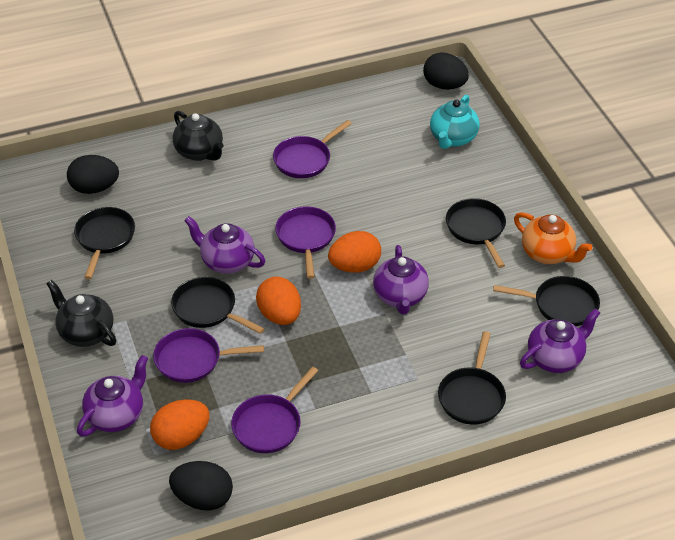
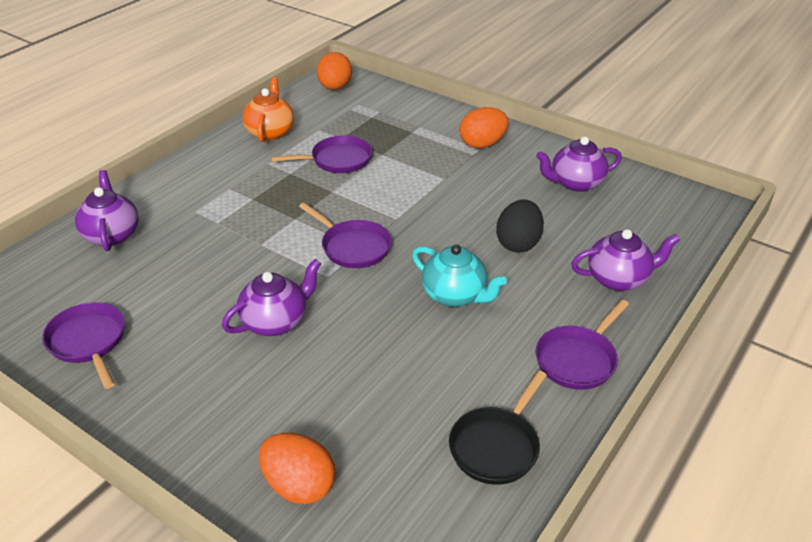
black egg: [67,155,119,194] [169,461,233,510] [423,53,469,90] = 3 -> [496,199,544,253] = 1
black pan: [74,207,135,279] [171,277,264,334] [438,331,506,424] [446,198,506,268] [493,276,600,326] = 5 -> [449,371,547,485] = 1
black teapot: [46,280,116,347] [173,111,223,161] = 2 -> none = 0

